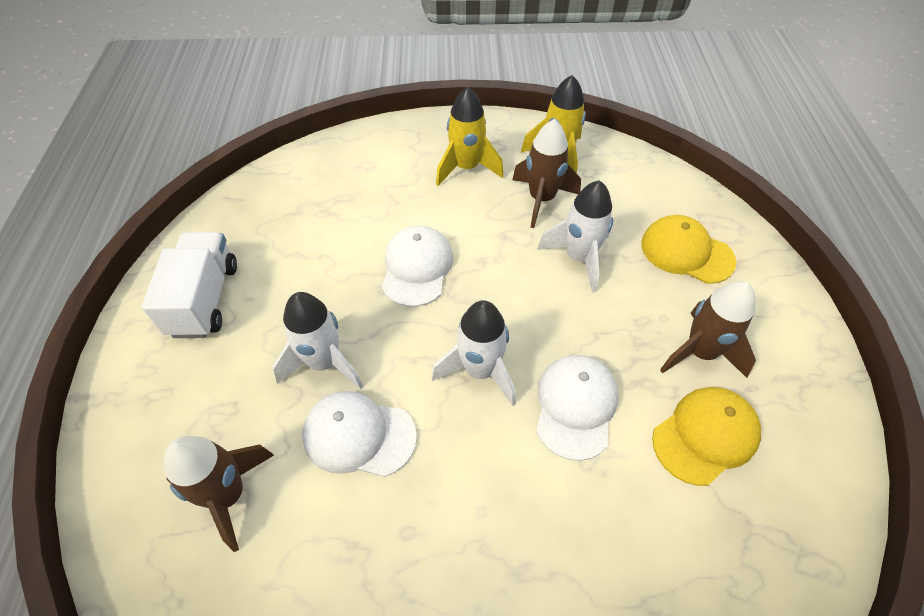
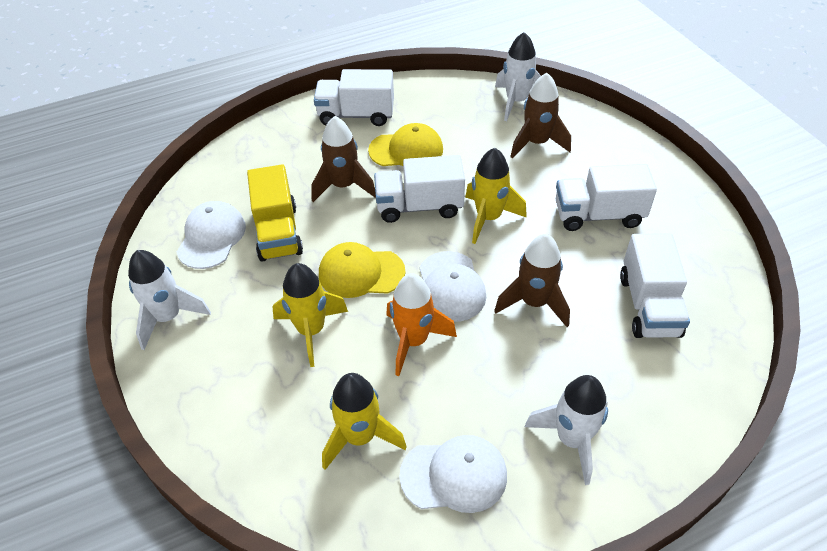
orange rocket: none = 0 -> [386,273,457,376] = 1
white truck: [142,232,237,338] = 1 -> [314,69,394,126] [374,155,465,223] [556,164,657,231] [620,233,690,338] = 4
yellow rocket: [436,87,504,186] [521,75,586,173] = 2 -> [272,263,348,367] [322,373,407,470] [465,148,527,244] = 3
yellow truck: none = 0 -> [247,164,303,262] = 1

